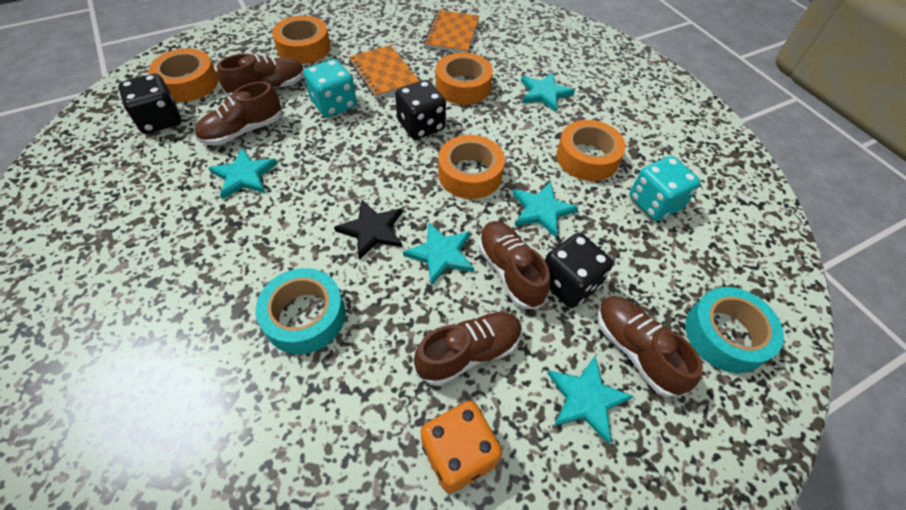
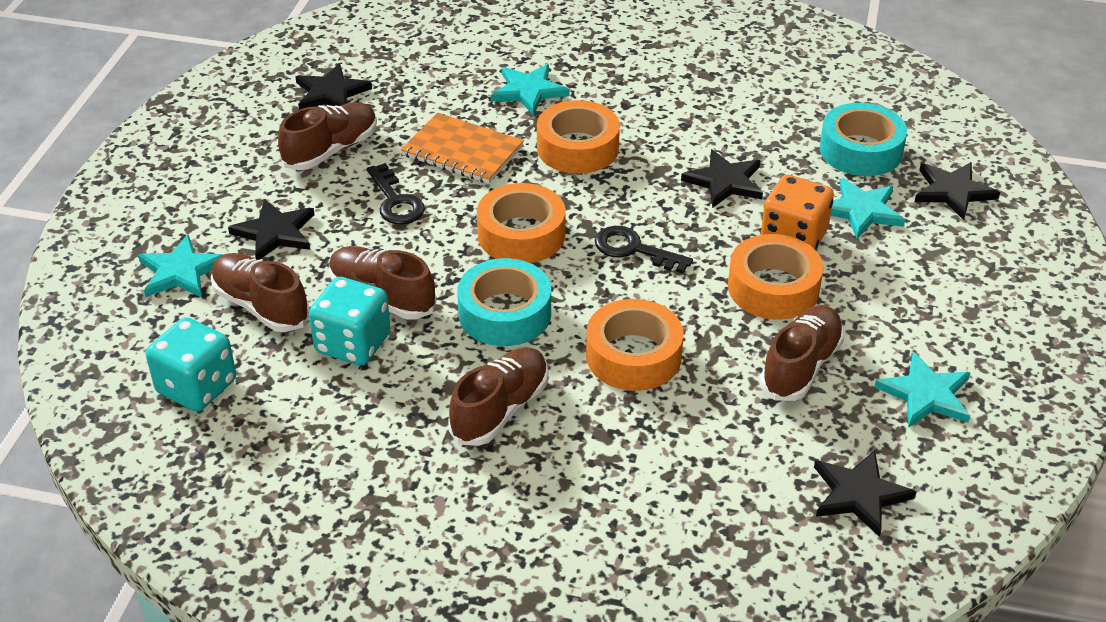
black dice: [118,74,181,134] [395,80,446,140] [545,233,613,308] = 3 -> none = 0
black key: none = 0 -> [367,163,425,224] [595,226,693,274] = 2
black star: [334,200,402,260] = 1 -> [228,199,315,260] [295,63,372,110] [681,149,763,208] [814,450,916,537] [914,162,1000,220] = 5
orange notebook: [349,45,420,98] [424,10,479,53] = 2 -> [401,113,524,184] = 1
orange tape: [149,48,218,102] [272,15,331,64] [436,52,493,105] [438,135,505,199] [556,120,626,181] = 5 -> [477,183,566,263] [537,100,620,174] [586,299,683,391] [728,234,823,320] = 4
turquoise star: [208,147,278,200] [403,222,474,286] [512,182,579,237] [521,72,575,112] [547,356,634,444] = 5 -> [138,234,223,298] [491,64,569,115] [831,178,905,239] [875,352,971,428] = 4

